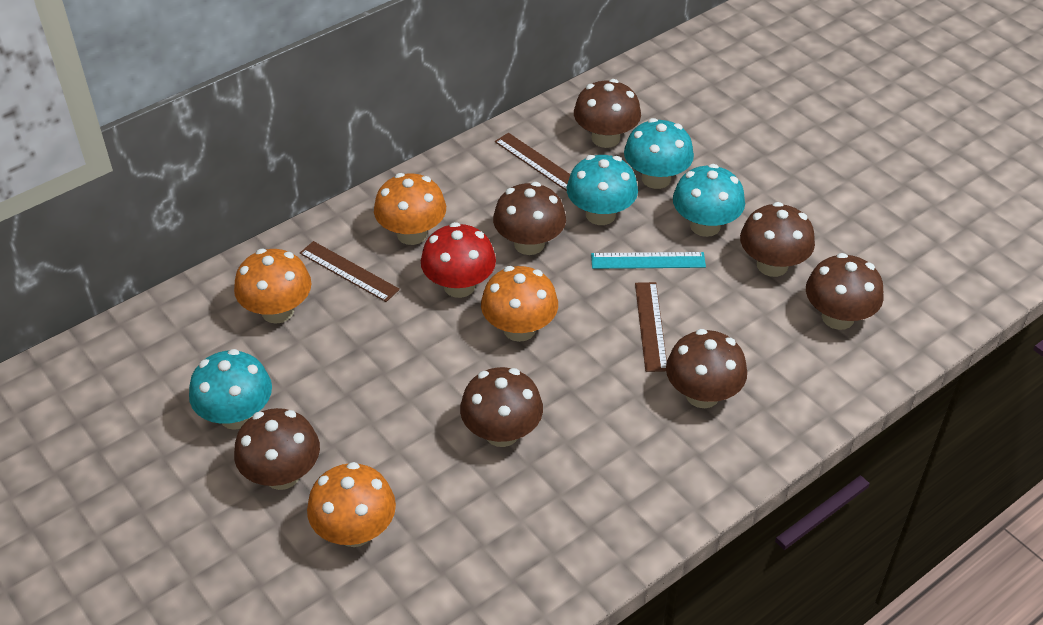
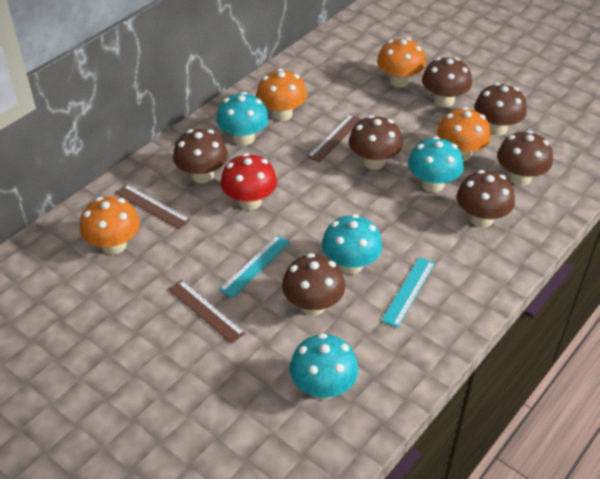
turquoise ruler: [591,252,706,269] = 1 -> [219,235,290,298] [381,257,435,328] = 2

